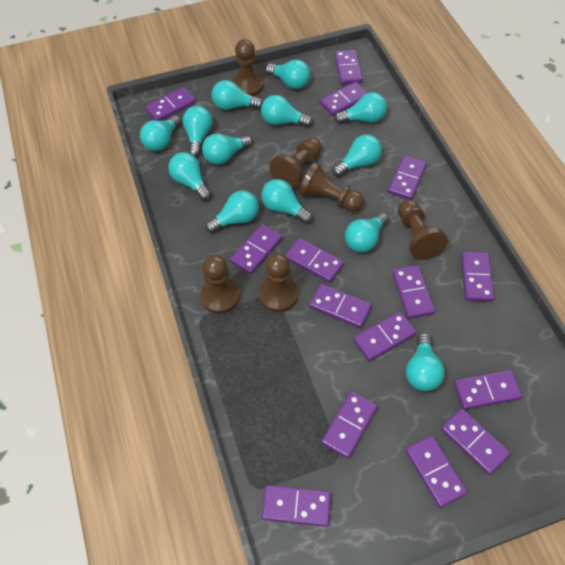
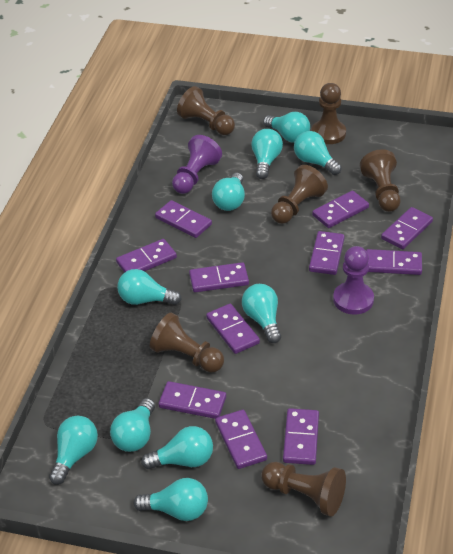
purple domino: [145,87,196,121] [230,224,282,274] [262,485,331,527] [285,238,344,283] [310,284,372,328] [320,82,367,116] [321,391,377,458] [334,50,363,85] [353,311,416,361] [388,155,427,200] [392,265,435,319] [405,436,467,508] [441,408,510,475] [454,370,522,410] [461,252,494,302] = 15 -> [116,239,177,273] [155,200,212,238] [159,381,226,419] [189,262,249,292] [206,304,260,354] [215,410,267,469] [283,408,319,465] [309,231,345,275] [312,191,369,228] [366,249,422,275] [381,207,433,249] = 11
purple pawn: none = 0 -> [172,135,222,194] [333,246,374,314] = 2
turquoise light bulb: [140,115,181,151] [168,152,211,201] [182,106,212,157] [202,133,252,165] [205,190,259,233] [212,80,263,110] [261,95,313,127] [261,179,313,224] [266,59,310,89] [332,134,382,177] [334,92,387,124] [345,212,389,253] [406,333,445,391] = 13 -> [49,416,98,485] [110,398,155,452] [117,269,182,305] [134,478,208,521] [141,426,213,469] [212,173,245,211] [242,284,281,343] [251,129,283,179] [263,112,310,143] [294,131,342,175] = 10

